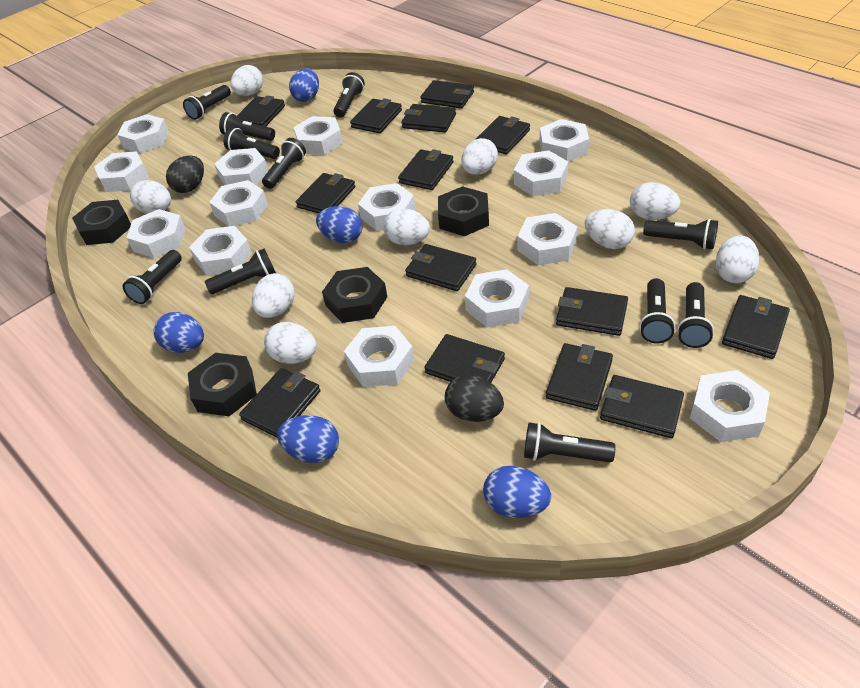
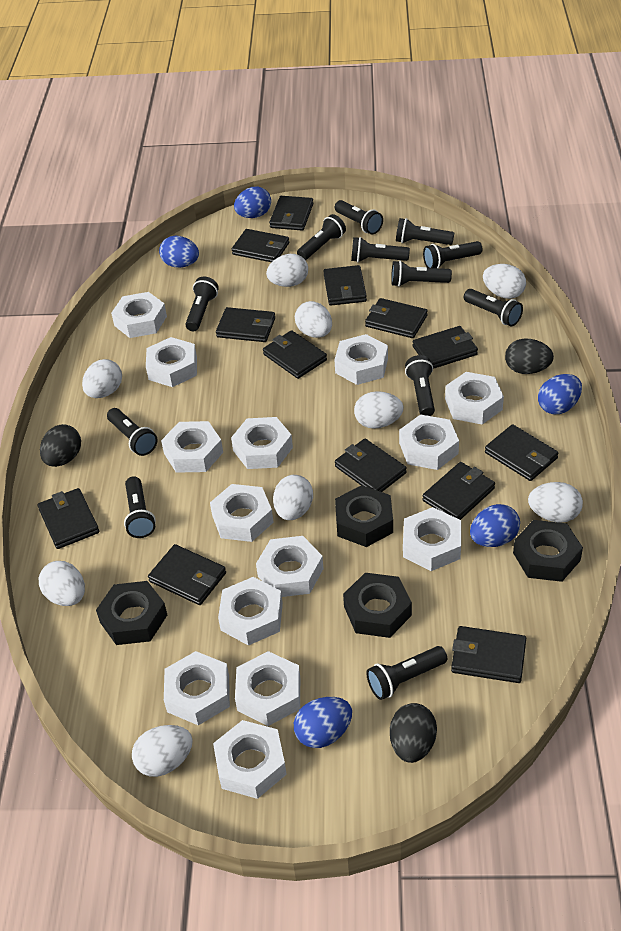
black egg: [166,155,204,193] [445,375,504,422] = 2 -> [40,424,81,467] [390,703,437,763] [505,339,554,374] = 3
black flashlight: [123,250,182,304] [183,85,231,120] [205,248,276,294] [219,112,275,141] [223,127,280,159] [262,138,306,189] [333,72,365,118] [524,422,615,462] [639,278,675,343] [643,219,718,250] [677,282,714,348] = 11 -> [107,408,158,456] [124,476,156,538] [185,277,219,331] [297,214,346,260] [335,200,383,234] [351,237,410,262] [366,646,447,700] [391,261,452,287] [396,218,454,245] [405,355,435,416] [423,241,482,268] [464,289,523,326] = 12
black wallet: [237,96,285,126] [239,368,321,438] [296,173,355,214] [350,98,402,134] [398,149,454,190] [401,104,456,133] [405,244,477,291] [420,80,474,109] [424,334,505,383] [475,116,530,155] [546,343,613,411] [556,287,628,336] [600,375,684,438] [722,295,790,359] = 14 -> [38,488,99,549] [148,544,226,605] [216,307,275,342] [232,229,289,262] [263,330,327,379] [269,196,313,231] [324,265,367,306] [335,439,407,492] [365,298,428,338] [412,326,478,369] [422,462,495,520] [451,626,526,683] [485,424,558,481] = 13

